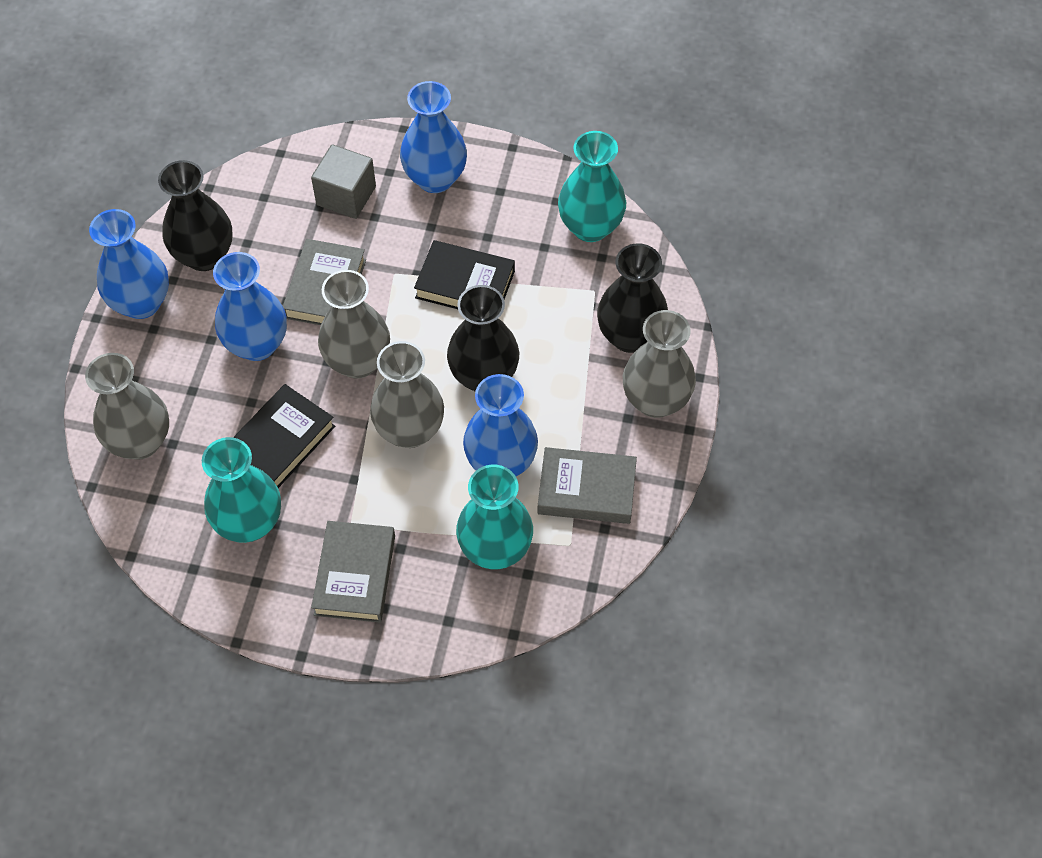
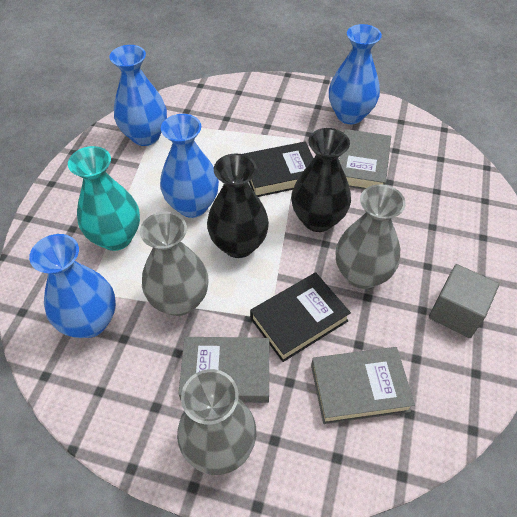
black vase: [158,160,233,271] [447,285,519,391] [597,243,668,353] = 3 -> [207,153,269,258] [292,128,351,232] = 2
grey vase: [85,353,169,460] [318,270,390,379] [370,341,444,448] [623,310,696,418] = 4 -> [140,212,209,316] [177,369,256,475] [336,184,406,289] = 3
turquoise vase: [202,437,281,543] [456,465,533,569] [558,131,626,242] = 3 -> [68,146,140,251] = 1

